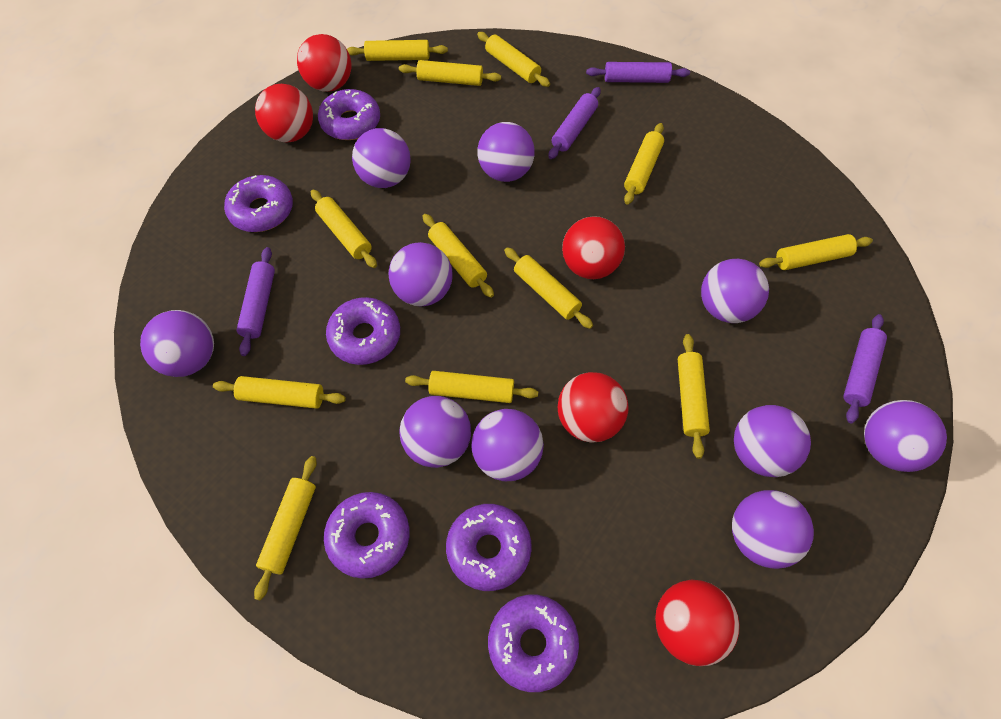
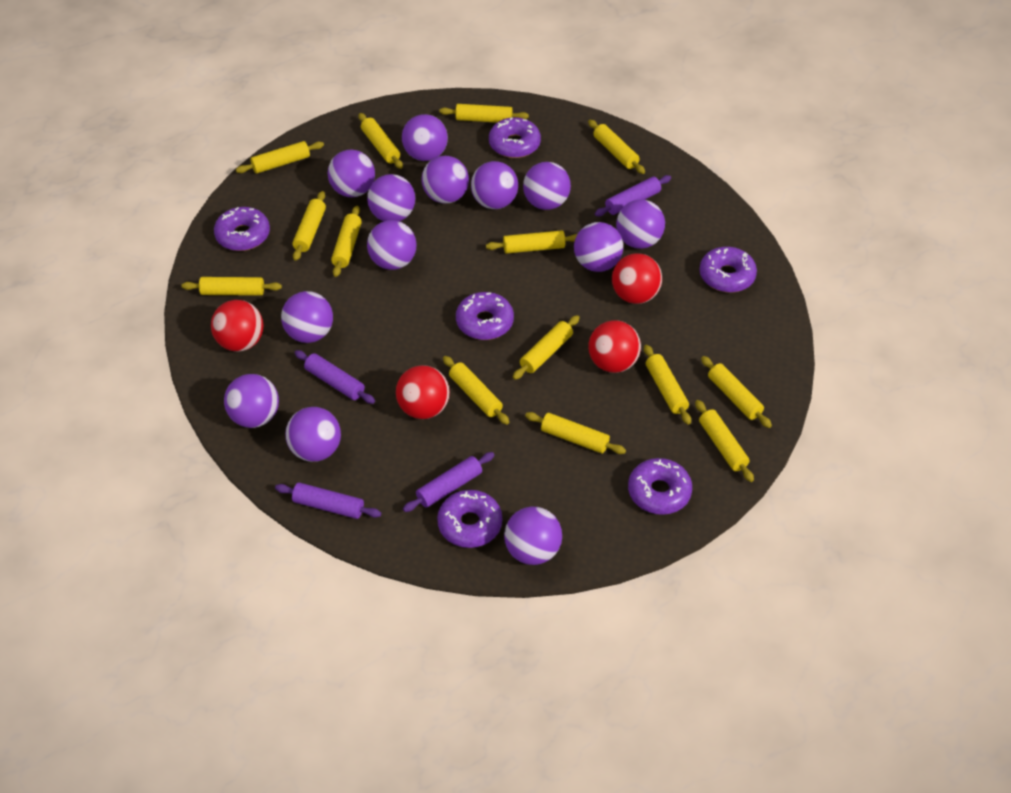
purple ball: [140,310,214,377] [352,128,411,188] [388,242,453,306] [399,396,471,468] [472,409,544,481] [477,122,535,182] [701,259,769,323] [732,490,814,569] [734,405,811,477] [864,400,947,472] = 10 -> [224,374,279,428] [281,291,333,343] [285,407,341,462] [328,150,375,197] [367,174,415,221] [367,220,417,270] [402,114,448,161] [421,156,469,203] [471,161,518,209] [504,507,562,565] [523,162,571,210] [574,222,623,272] [616,199,665,249] = 13
red ball: [255,84,313,143] [297,34,352,92] [558,372,629,443] [562,216,625,279] [655,580,740,666] = 5 -> [211,300,263,352] [396,365,450,419] [588,321,641,373] [612,253,662,304] = 4
yellow rolling pin: [213,376,346,409] [254,456,317,600] [311,190,377,268] [347,40,448,61] [399,60,501,86] [405,371,538,403] [423,214,494,298] [477,32,550,87] [504,247,593,329] [624,123,664,205] [678,334,710,459] [759,234,873,270] = 12 -> [181,277,282,296] [236,141,324,174] [292,191,326,261] [331,206,362,277] [358,113,403,169] [439,104,529,123] [443,356,509,425] [486,230,577,254] [513,315,580,380] [525,412,626,454] [588,120,645,174] [644,345,691,425] [695,400,754,482] [701,356,772,428] = 14

